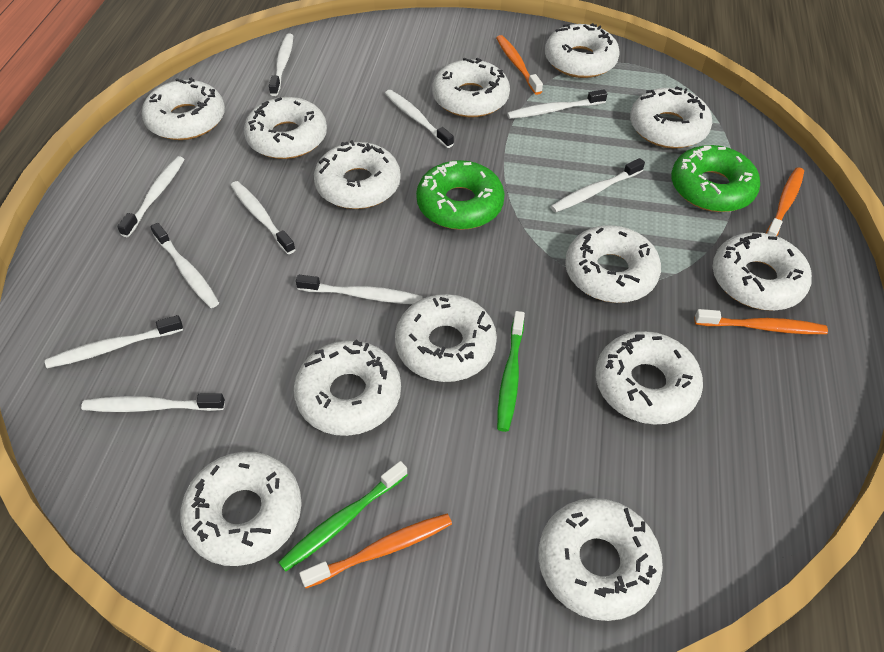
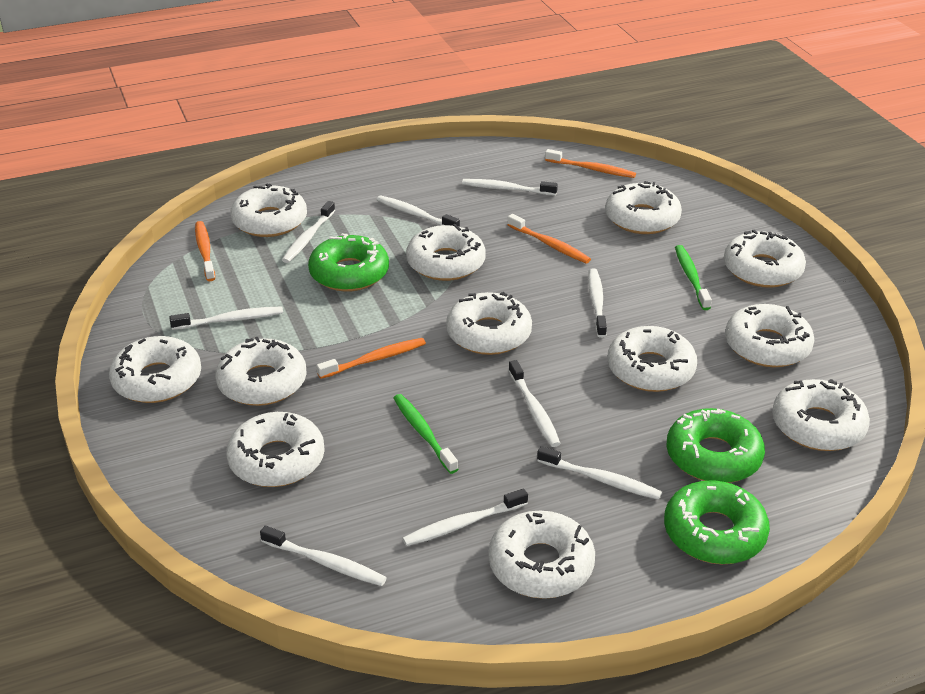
green donut: [416,160,505,230] [671,145,760,212] = 2 -> [308,233,389,292] [664,480,770,564] [666,408,765,483] = 3
white donut: [142,78,225,140] [181,451,302,566] [244,97,327,159] [294,339,401,436] [314,140,401,209] [395,294,497,382] [432,57,510,117] [538,498,663,621] [545,23,620,78] [565,225,661,303] [596,331,703,425] [630,86,712,148] [713,232,812,311] = 13 -> [109,336,201,403] [215,337,306,406] [226,412,325,487] [230,184,307,237] [406,224,486,281] [446,292,532,355] [488,511,595,599] [605,181,682,234] [608,326,697,392] [724,230,806,288] [725,304,814,367] [772,379,870,451] = 12
white toothbrush: [45,315,183,368] [81,394,225,412] [117,156,185,237] [150,223,219,308] [231,181,296,254] [269,33,293,96] [296,275,423,304] [385,90,454,148] [507,90,607,119] [551,158,645,213] = 10 -> [169,306,283,330] [260,526,387,586] [282,201,335,263] [376,195,460,227] [402,488,528,546] [462,179,558,196] [508,360,561,447] [537,446,662,500] [588,268,607,338] = 9

